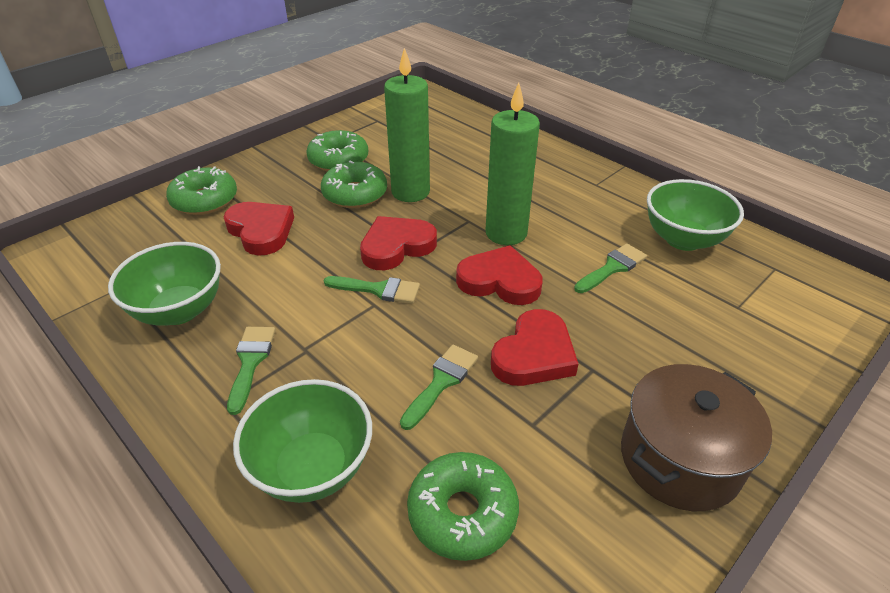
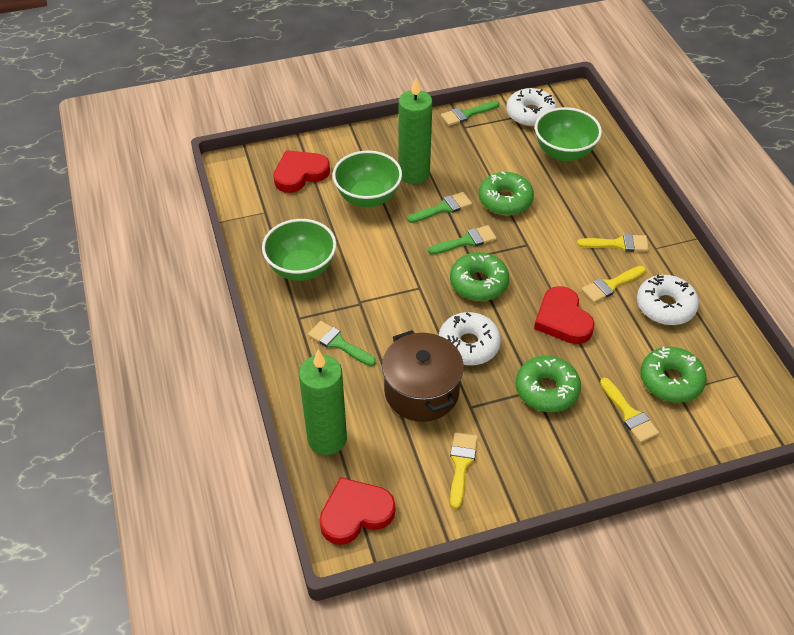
red heart: [224,202,294,256] [360,216,437,270] [456,245,542,305] [491,309,579,386] = 4 -> [274,150,330,193] [319,477,395,545] [534,286,595,344] = 3
white donut: none = 0 -> [439,312,501,365] [506,88,557,127] [637,274,699,325] = 3
yellow brush: none = 0 -> [450,432,478,509] [577,234,649,252] [581,266,646,303] [600,378,659,443] = 4

